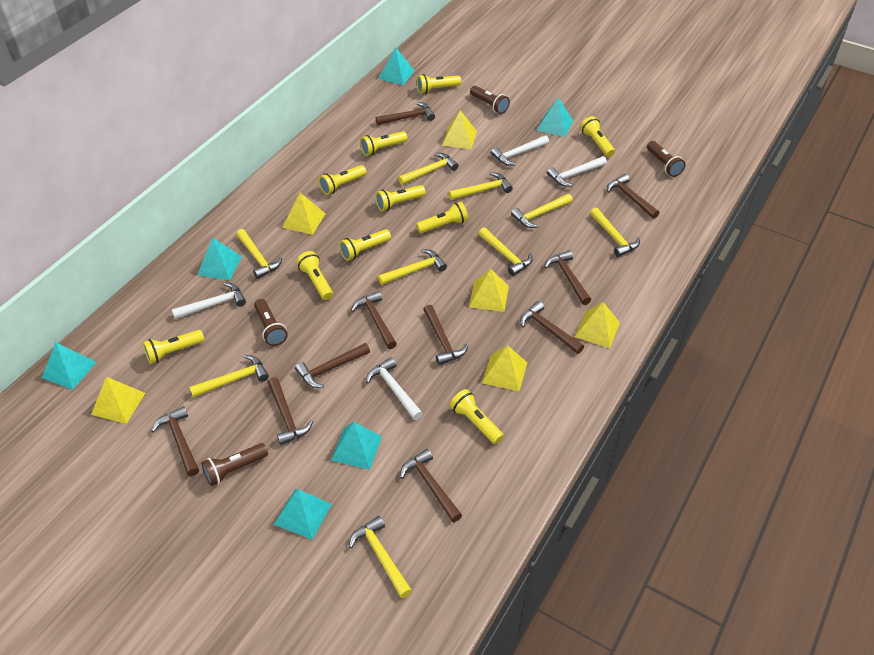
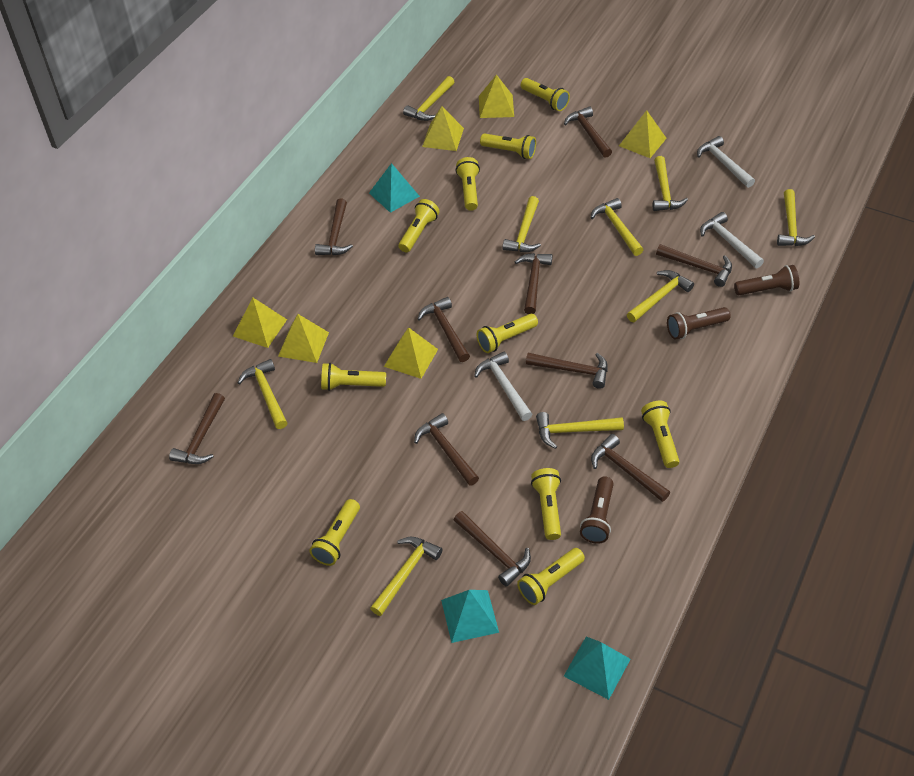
brown flashlight: [201,443,268,486] [254,299,288,346] [470,86,510,114] [647,141,685,177] = 4 -> [580,477,614,544] [667,307,731,339] [734,265,799,295] = 3
turquoise pyramid: [42,343,96,390] [197,237,242,280] [274,489,332,540] [331,422,382,470] [378,47,415,85] [537,98,573,137] = 6 -> [369,163,420,213] [441,590,499,643] [564,636,630,700] = 3
white hammer: [172,282,246,319] [366,357,423,420] [491,135,549,166] [547,156,607,187] = 4 -> [474,352,533,421] [697,136,755,188] [700,212,764,268] = 3

